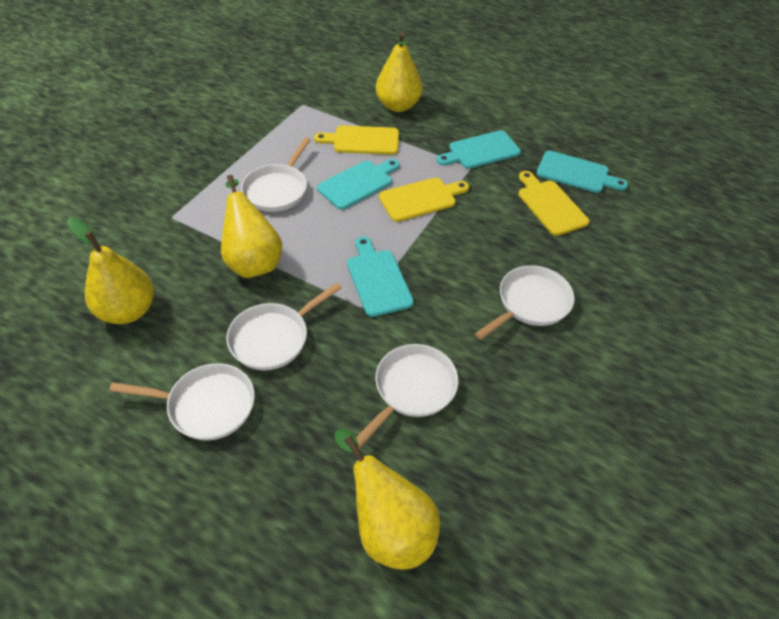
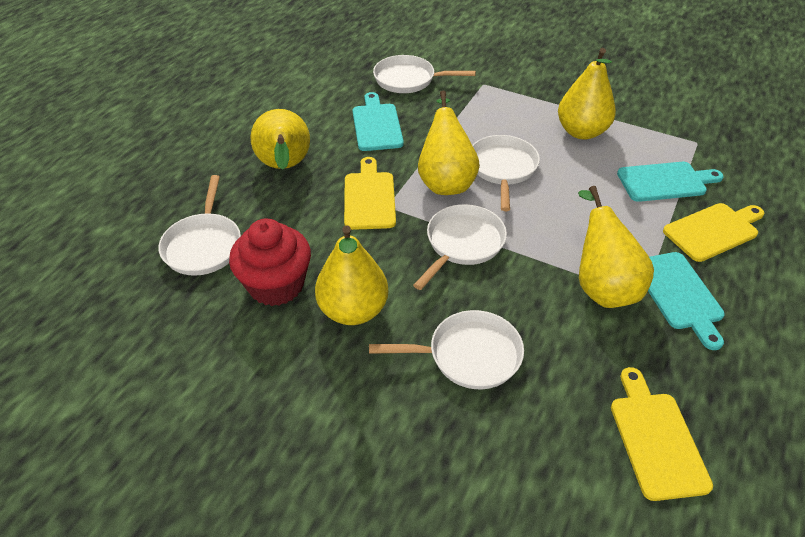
red cupcake: none = 0 -> [229,219,311,306] = 1
turquoise cutting board: [317,159,400,210] [347,236,414,317] [436,130,521,169] [537,151,628,193] = 4 -> [353,92,404,151] [617,162,724,202] [648,252,725,350] = 3
yellow pear: [67,217,154,324] [221,175,282,278] [334,429,440,570] [376,32,422,112] = 4 -> [250,109,310,170] [315,225,389,325] [418,91,480,195] [558,48,616,140] [578,186,654,308] = 5

